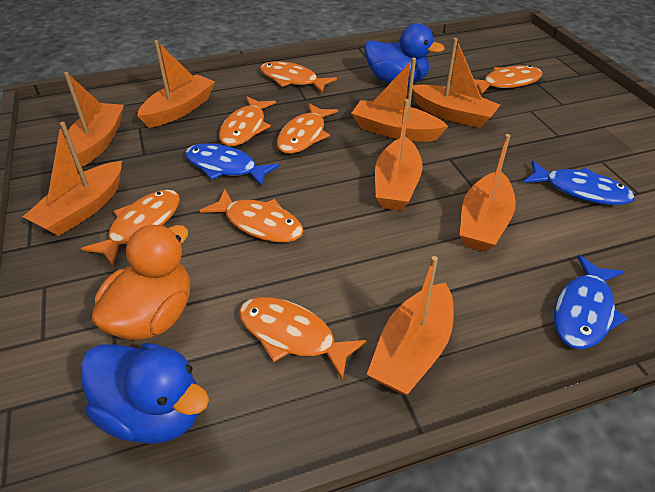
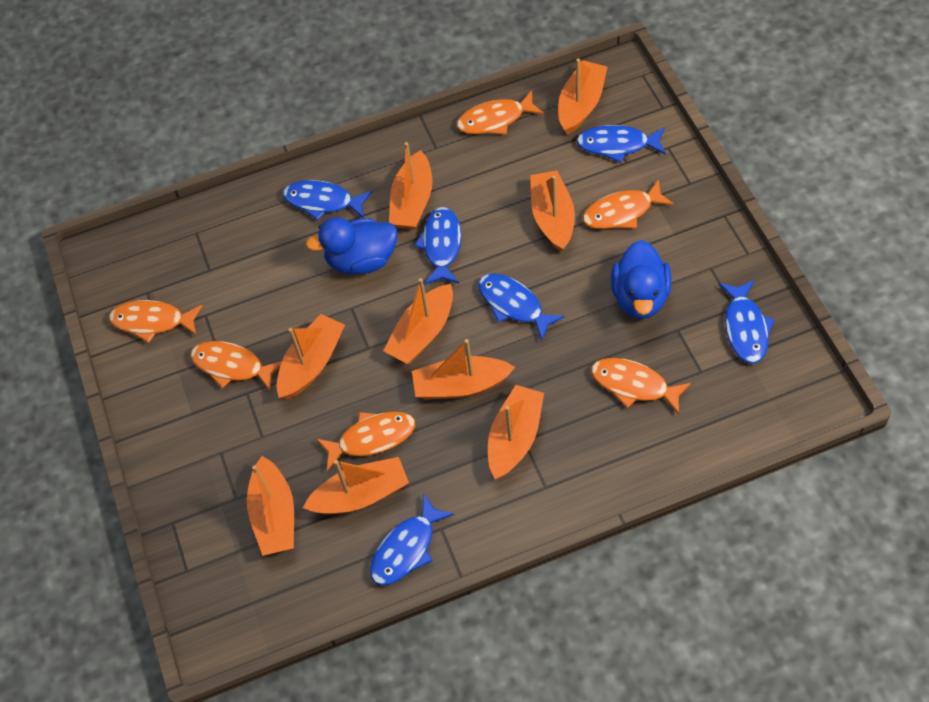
blue fish: [185,143,280,187] [523,161,635,205] [554,255,628,349] = 3 -> [283,180,372,221] [370,495,454,586] [414,207,461,285] [478,273,565,340] [576,125,666,163] [719,280,775,364] = 6
orange boat: [23,122,122,236] [64,72,124,168] [137,40,215,128] [351,58,448,142] [367,256,454,395] [375,99,423,211] [412,38,500,128] [460,134,516,252] = 8 -> [247,456,294,556] [276,314,345,399] [303,457,409,514] [383,278,453,364] [389,142,432,229] [412,339,515,400] [488,385,544,479] [530,170,575,252] [558,58,607,135] = 9
orange duck: [91,225,190,340] = 1 -> none = 0
orange fish: [81,190,180,266] [200,189,304,242] [219,97,276,146] [239,297,367,381] [260,61,337,93] [277,103,338,154] [474,65,543,94] = 7 -> [109,300,203,343] [190,341,282,392] [316,412,415,471] [456,90,544,135] [582,179,674,229] [591,358,691,414] = 6

